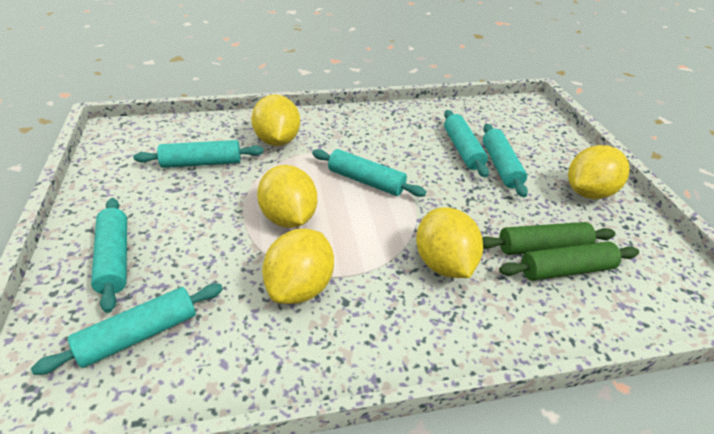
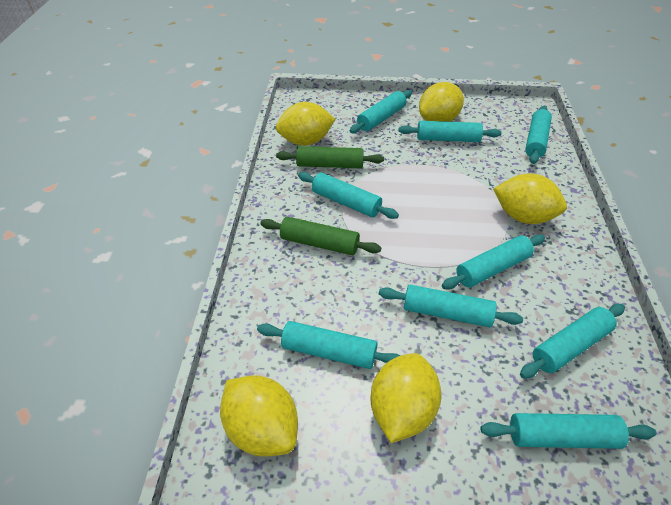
turquoise rolling pin: [31,283,223,375] [91,198,127,313] [133,140,264,168] [312,149,426,197] [444,110,489,178] [483,124,528,197] = 6 -> [257,321,400,369] [298,172,399,219] [349,90,412,133] [379,285,523,327] [398,121,502,142] [442,234,545,290] [481,413,656,449] [520,304,625,379] [525,106,552,164] = 9

